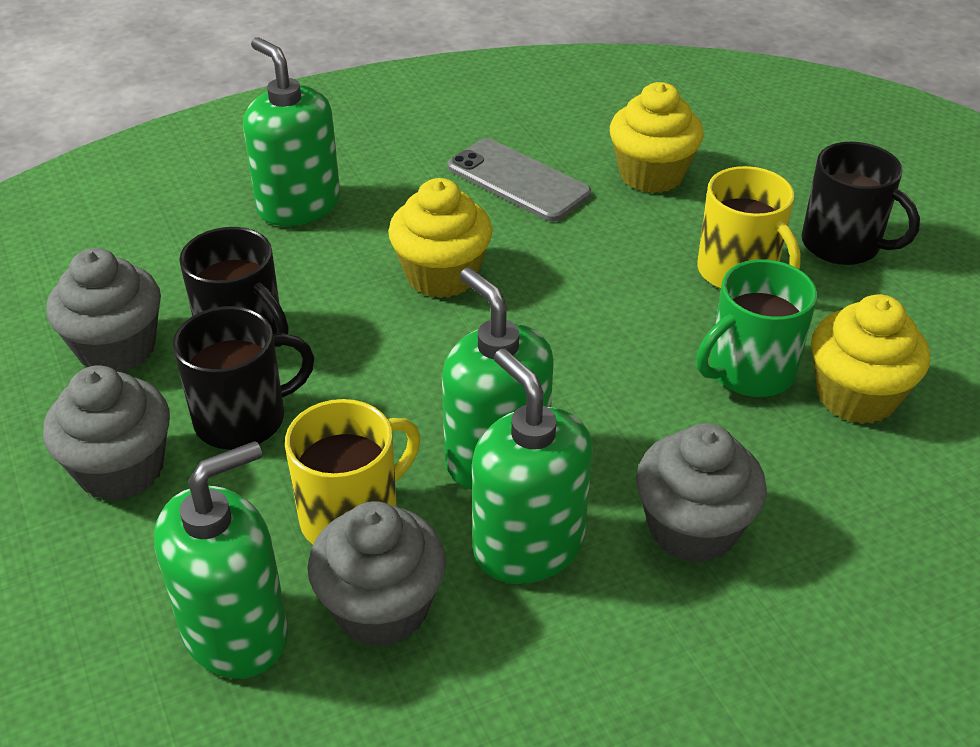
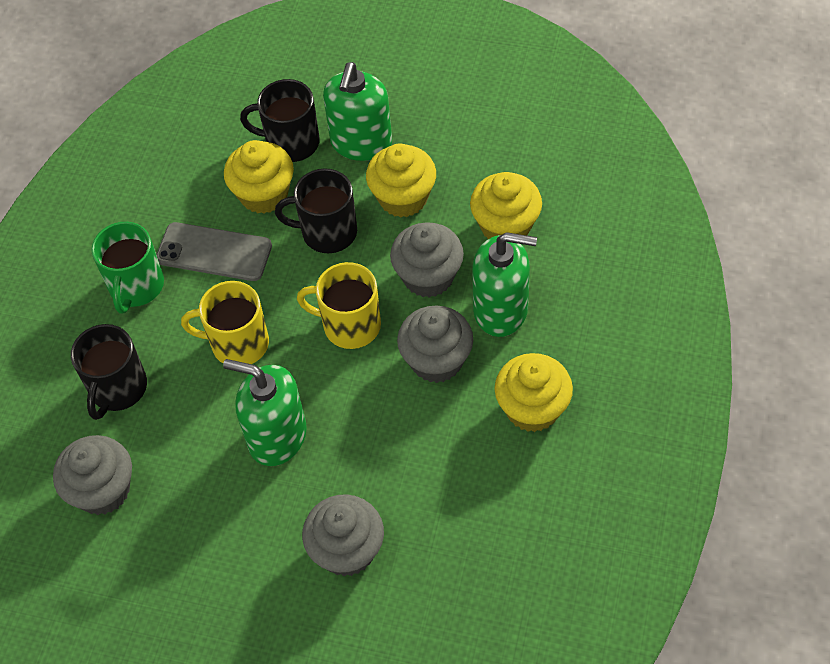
green soap dispenser: [154,441,288,679] [243,37,340,226] [442,268,554,490] [472,349,593,584] = 4 -> [223,359,307,466] [323,62,392,161] [472,232,537,337] = 3
yellow cupcake: [388,178,492,298] [610,82,704,193] [811,294,930,424] = 3 -> [224,140,294,214] [366,143,436,218] [470,172,542,239] [495,353,573,432] = 4

